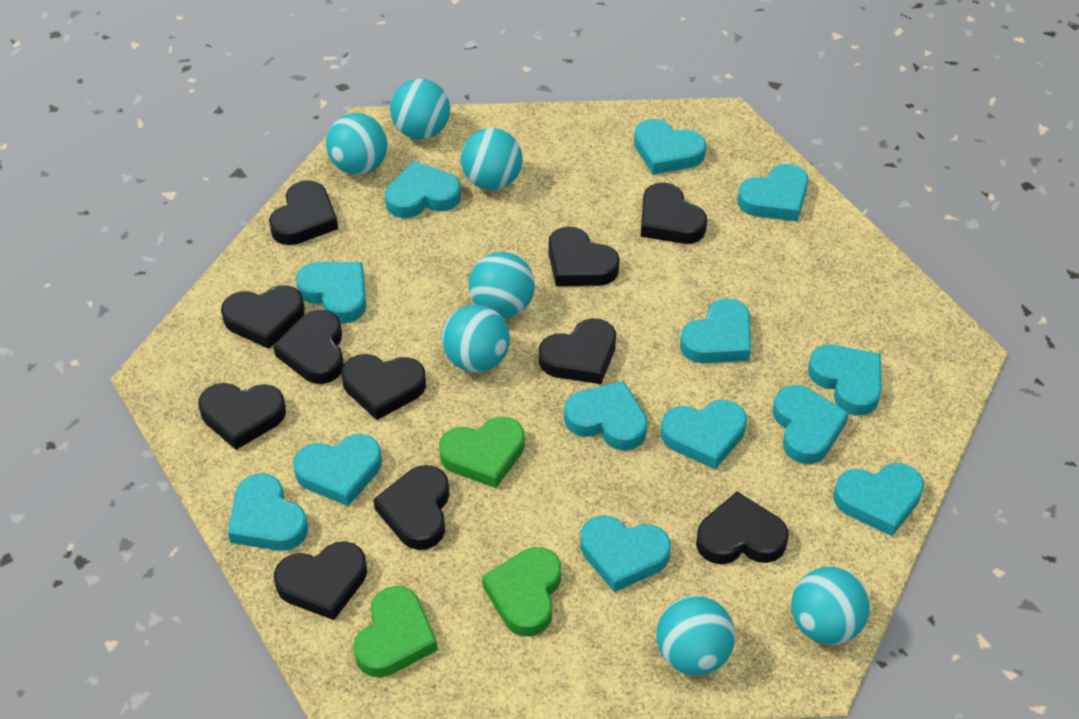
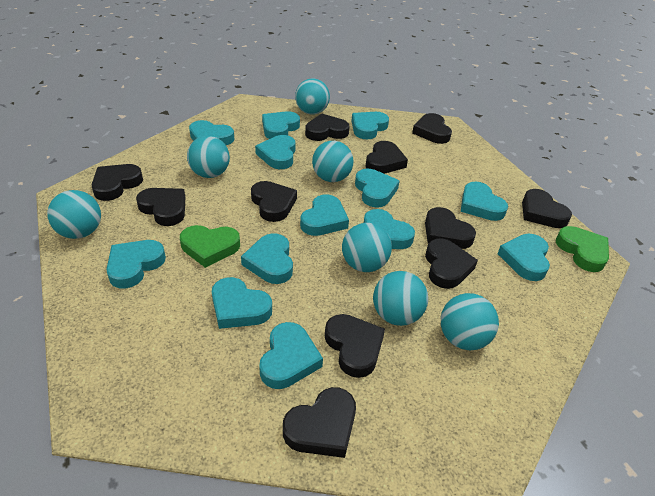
green heart: [353,586,438,678] [439,417,525,488] [482,547,561,636] = 3 -> [180,225,240,268] [556,226,609,272] = 2

